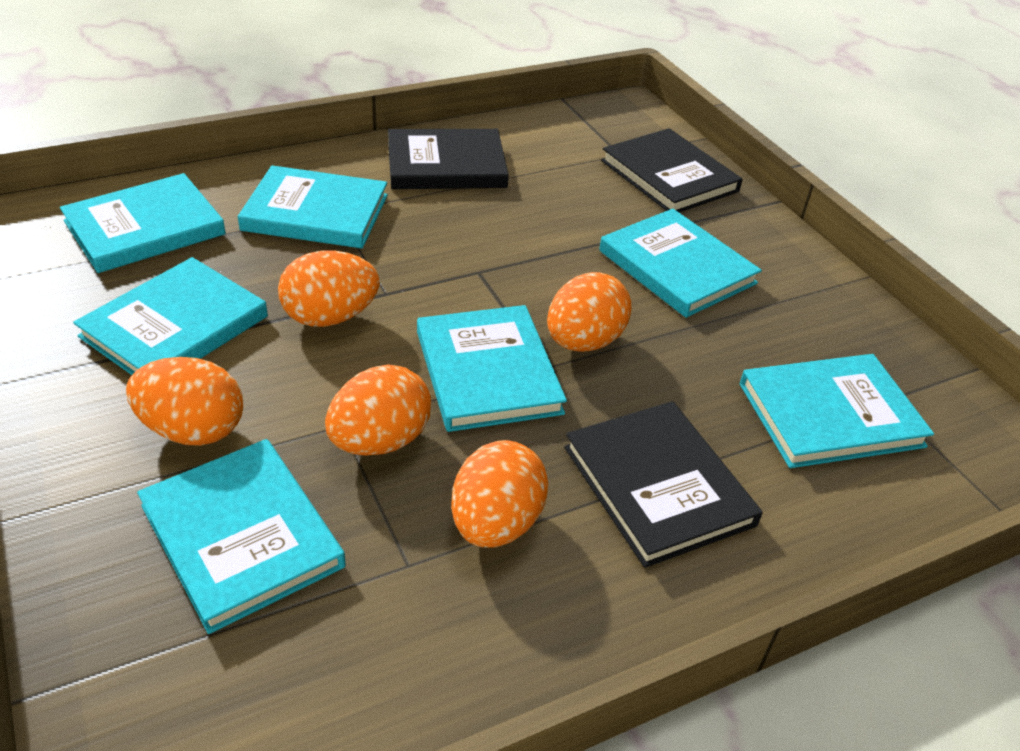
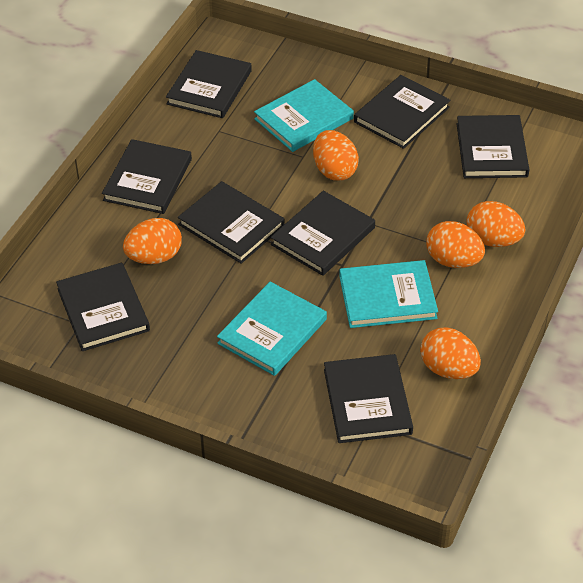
black book: [388,129,509,189] [564,401,763,568] [601,128,743,212] = 3 -> [56,263,150,351] [102,139,192,214] [166,50,252,118] [178,181,285,264] [270,191,375,276] [324,354,413,443] [354,75,450,149] [456,115,529,178] = 8
turquoise book: [60,173,226,273] [73,257,268,375] [137,439,346,634] [238,165,388,248] [417,305,567,432] [599,209,762,318] [740,354,934,468] = 7 -> [217,282,327,376] [254,79,354,152] [339,260,438,328] = 3

